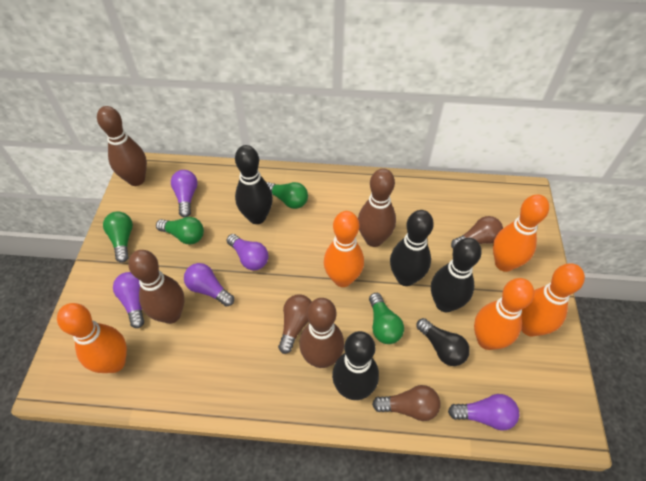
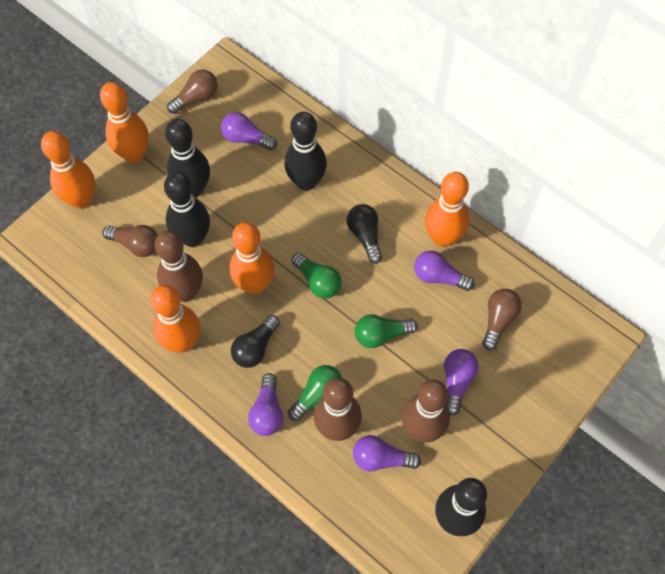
black light bulb: [416,318,470,366] = 1 -> [231,315,280,368] [347,204,382,264] = 2
brown bowling pin: [97,106,147,186] [128,250,184,324] [299,298,344,368] [358,169,396,247] = 4 -> [155,231,203,302] [314,378,362,441] [402,379,450,443] = 3
green light bulb: [103,211,133,263] [156,217,204,245] [266,182,308,209] [369,293,404,344] = 4 -> [288,365,342,421] [291,253,342,298] [355,314,418,348] = 3

